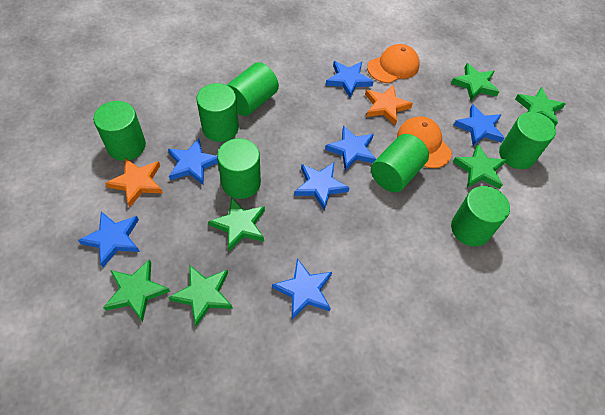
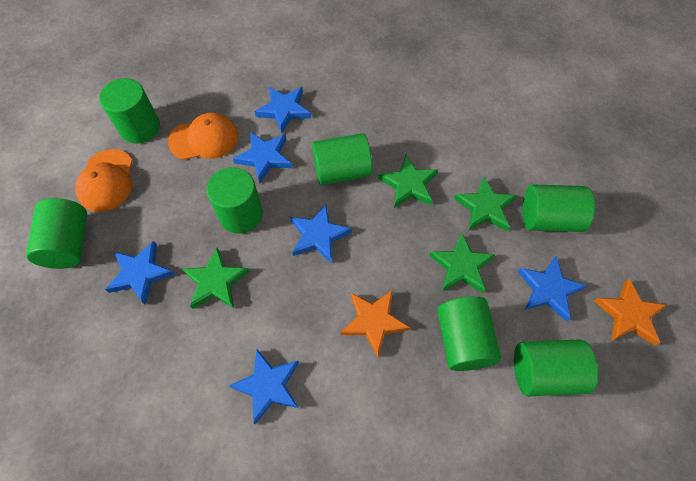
blue star: [78,211,140,267] [168,138,218,185] [272,258,332,319] [294,162,350,210] [325,125,376,171] [326,61,374,98] [454,104,504,146] = 7 -> [105,241,175,305] [229,349,299,424] [233,132,292,183] [254,87,311,133] [290,204,352,263] [518,256,587,322] = 6
green star: [103,259,170,322] [168,265,233,327] [208,197,265,251] [451,63,500,101] [453,144,506,189] [515,87,566,126] = 6 -> [182,247,250,309] [378,154,438,208] [429,233,495,293] [454,177,517,231] = 4

